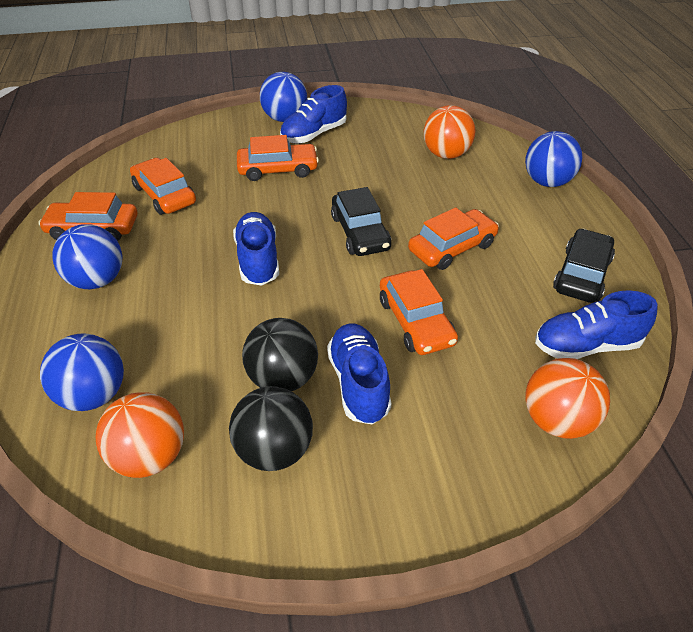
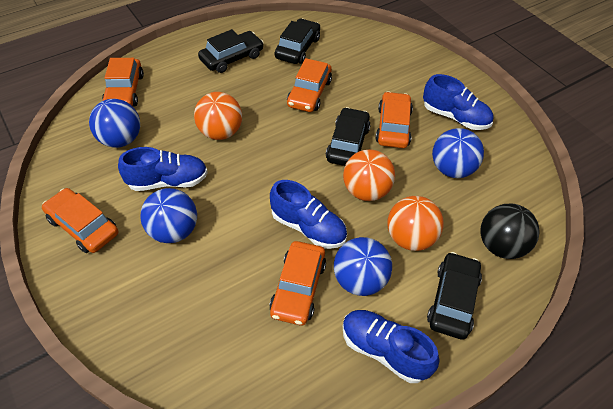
black ball: [229,386,313,471] [242,318,318,391] = 2 -> [480,204,540,259] = 1
black car: [331,187,391,256] [553,229,615,303] = 2 -> [198,29,264,73] [275,19,320,64] [326,107,371,166] [427,252,482,340] = 4

